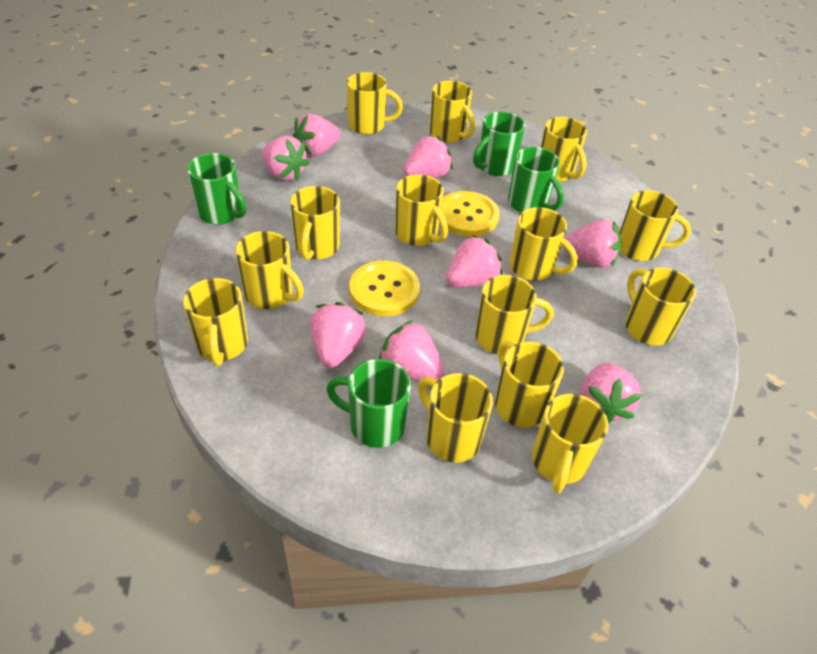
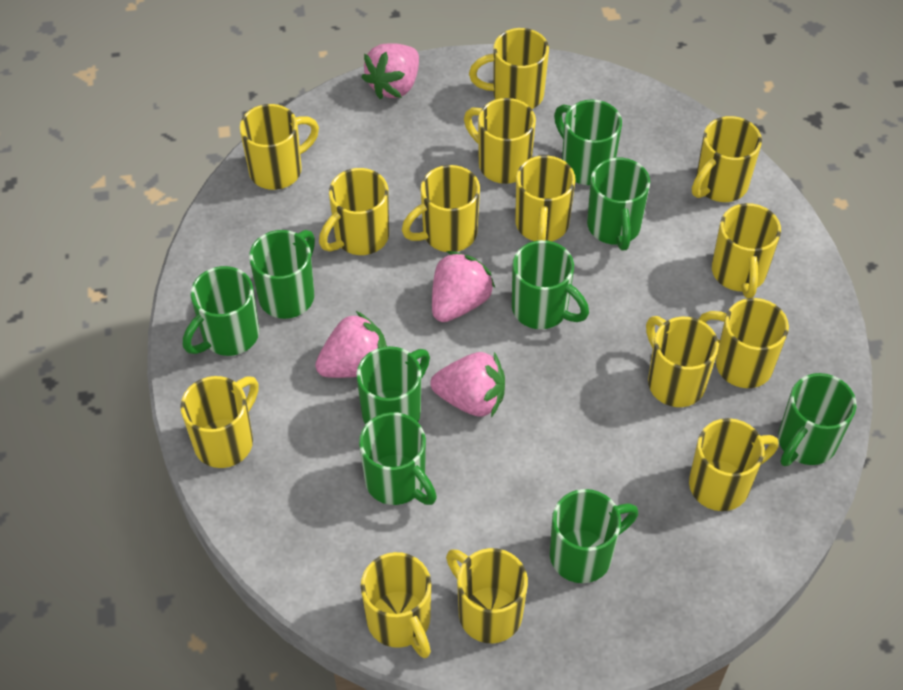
green mug: [187,153,246,225] [326,359,411,448] [473,111,525,176] [508,147,564,213] = 4 -> [183,266,259,356] [249,230,315,319] [356,346,430,425] [359,412,437,505] [512,240,589,329] [550,489,638,583] [554,99,622,185] [587,158,650,250] [778,373,856,466] = 9
pink strawberry: [262,136,309,181] [292,114,340,157] [310,302,366,368] [379,320,444,381] [403,135,453,178] [446,235,502,287] [563,219,622,268] [580,363,642,424] = 8 -> [315,311,387,378] [361,43,419,99] [430,352,505,418] [432,251,495,322] = 4
yellow button: [349,261,420,316] [439,191,500,236] = 2 -> none = 0

